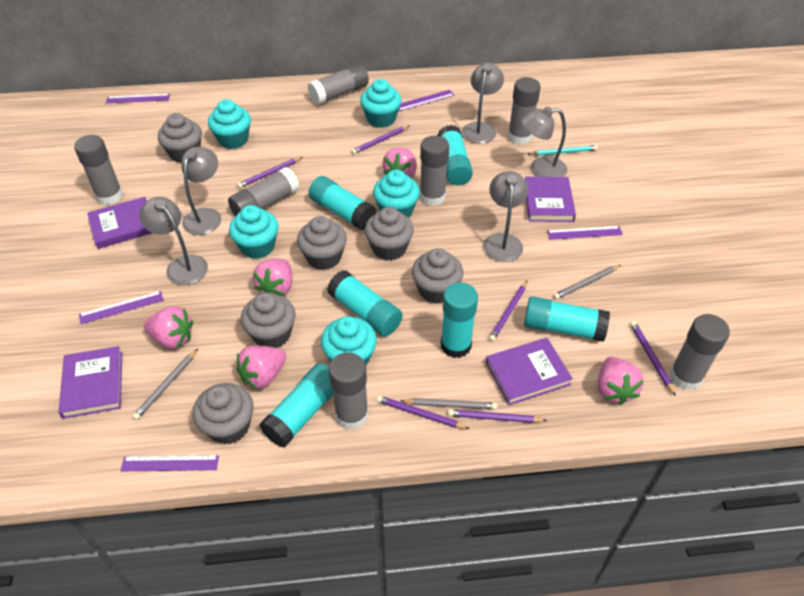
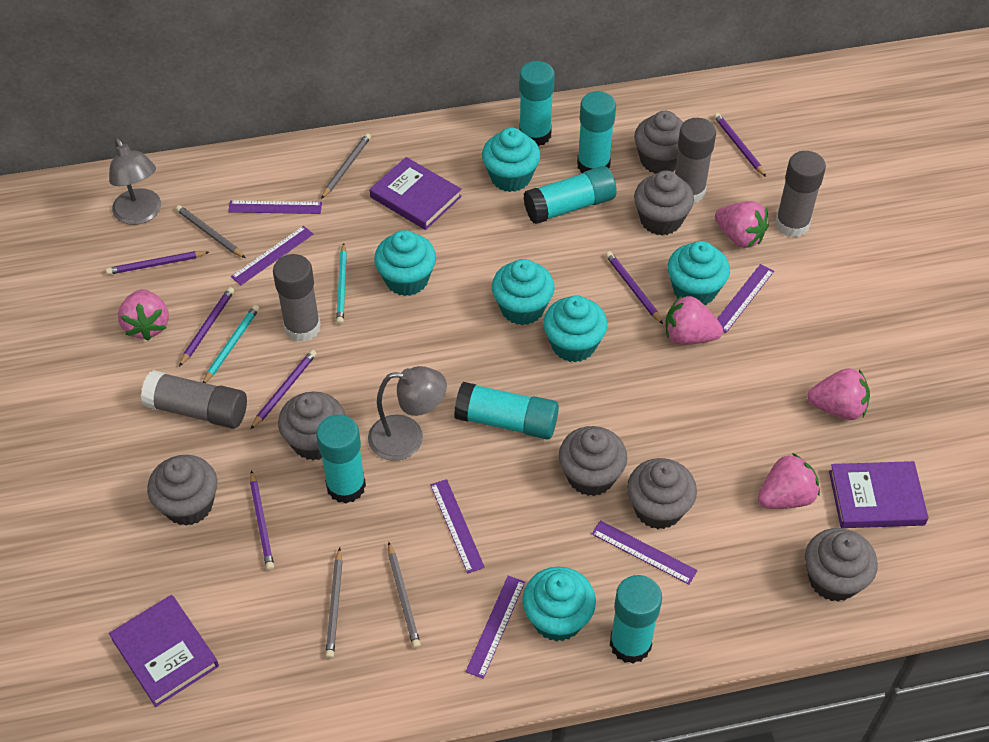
grey cupcake: [158,113,202,163] [193,383,254,445] [241,292,296,348] [297,216,347,270] [365,207,414,261] [412,248,463,304] = 6 -> [147,455,217,526] [278,392,345,460] [559,426,627,496] [627,458,697,529] [634,111,684,174] [634,171,694,235] [805,528,878,602] = 7
grey glue stick: [74,135,123,205] [228,167,299,216] [308,63,369,105] [328,353,369,430] [420,136,449,206] [508,77,541,145] [669,314,730,391] = 7 -> [141,370,247,429] [273,254,321,342] [675,118,716,203] [775,151,826,237] = 4
grey lamp: [139,197,208,285] [181,147,221,235] [462,63,504,144] [483,171,528,262] [521,106,567,177] = 5 -> [109,138,161,225] [368,366,447,461] = 2
grey pencil: [132,349,198,420] [400,398,497,410] [553,265,621,299] = 3 -> [176,205,246,258] [321,133,371,199] [325,548,343,659] [388,542,421,648] = 4
purple book: [58,346,122,419] [87,197,151,249] [486,338,573,405] [525,177,576,222] = 4 -> [109,595,219,707] [370,157,462,230] [829,461,929,528] = 3
purple ruler: [79,291,163,324] [106,94,170,103] [121,455,219,471] [399,90,454,111] [547,226,623,240] = 5 -> [228,200,322,214] [231,226,313,285] [430,479,485,573] [466,576,525,679] [592,520,698,585] [717,264,774,333] = 6
turquoise cupcake: [208,99,251,149] [229,205,278,259] [321,316,377,366] [360,79,402,128] [373,170,420,218] = 5 -> [374,230,436,296] [482,128,540,192] [492,259,555,325] [522,567,596,642] [543,295,607,362] [668,241,730,305] = 6
turquoise pencil: [528,145,598,156] = 1 -> [203,305,259,383] [336,243,347,324] = 2

